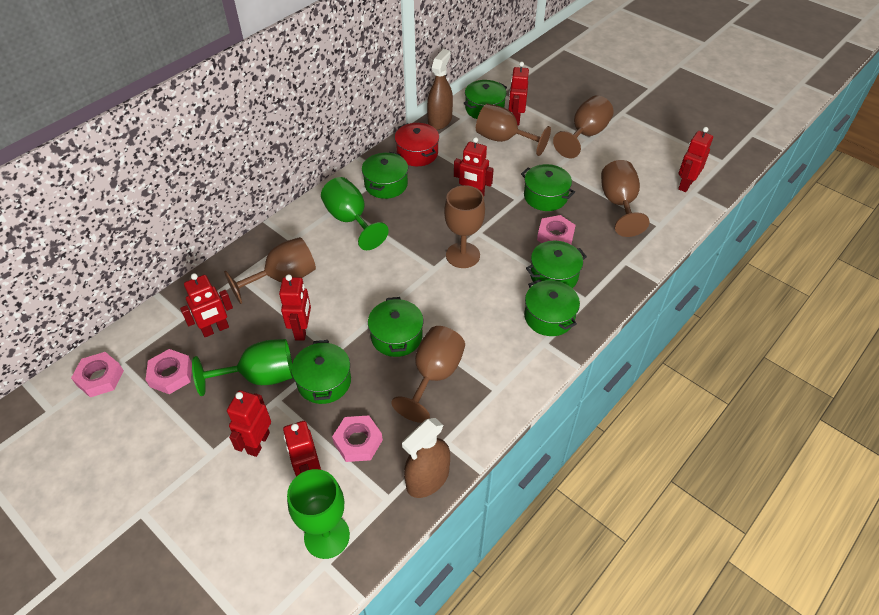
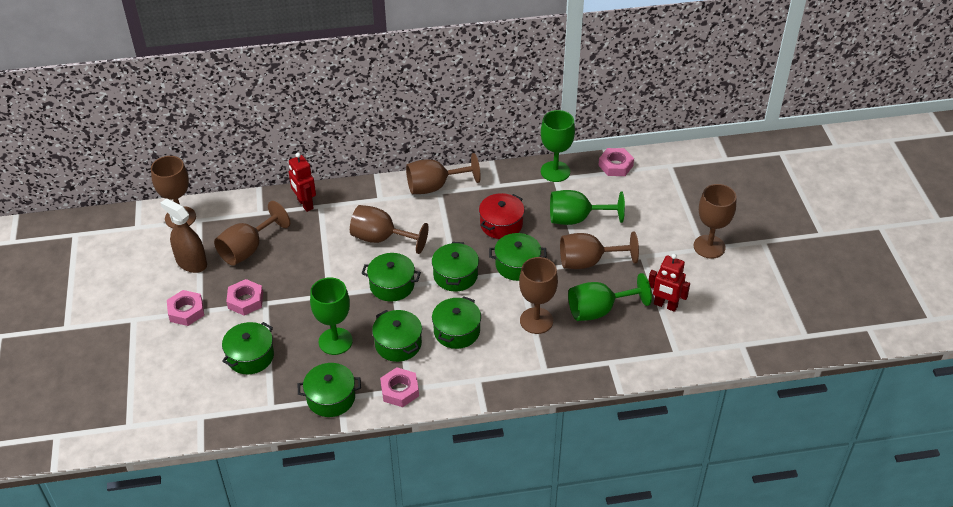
brown goblet: [224,237,316,304] [391,326,465,423] [444,185,485,268] [476,104,551,156] [553,95,614,158] [601,160,649,237] = 6 -> [151,156,196,228] [214,201,290,266] [350,205,429,254] [406,153,481,194] [519,257,558,334] [560,232,639,269] [694,184,736,259] = 7
brown spray bottle: [402,418,450,498] [427,49,453,130] = 2 -> [161,198,207,273] = 1
green goblet: [192,339,293,396] [287,469,350,559] [321,177,389,250] = 3 -> [310,277,353,355] [541,110,575,182] [550,190,625,225] [568,273,652,321] = 4
red robot: [180,273,233,337] [227,390,271,457] [279,274,311,341] [283,421,321,476] [454,137,494,196] [508,62,529,126] [678,127,713,192] = 7 -> [289,153,316,212] [649,254,690,312] = 2

